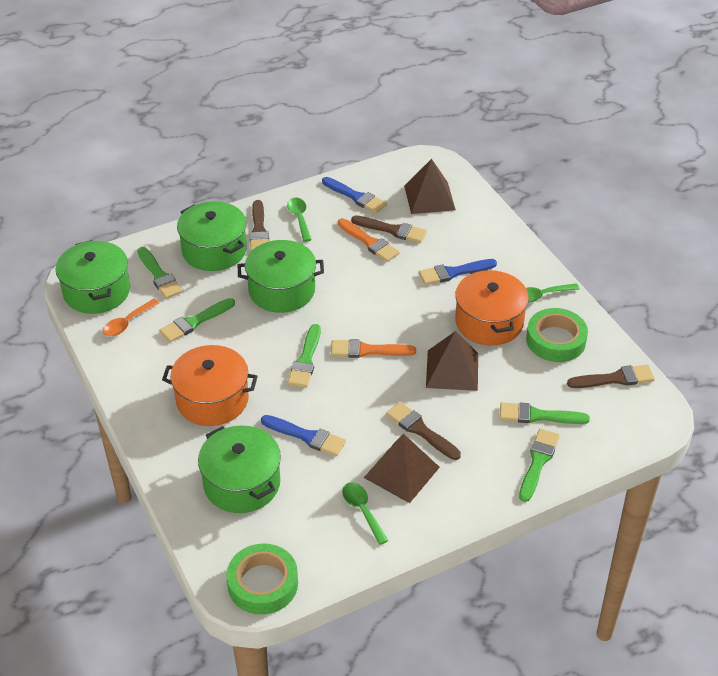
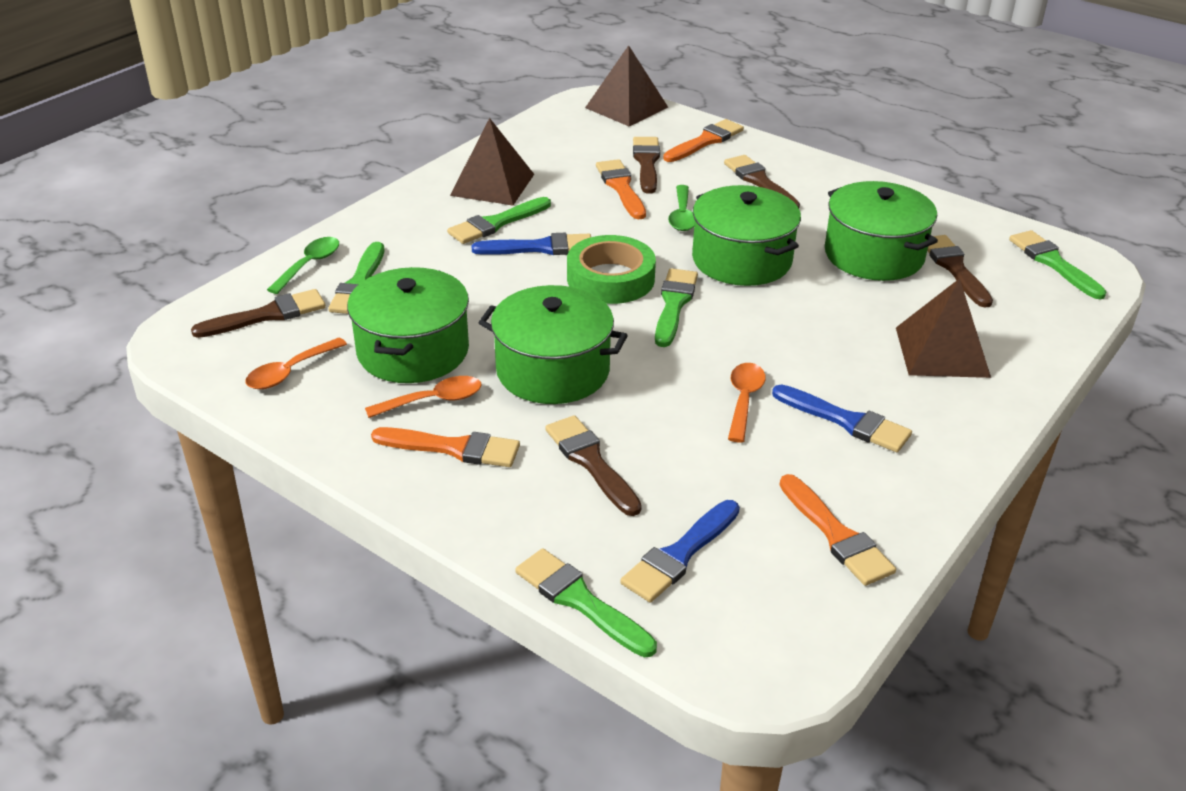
brown brush: [249,200,269,251] [351,215,427,243] [386,402,461,460] [567,365,655,388] = 4 -> [191,289,326,338] [545,415,642,516] [633,137,660,194] [724,155,800,208] [927,235,993,308] = 5
green spoon: [287,198,312,242] [342,482,389,545] [526,283,580,302] = 3 -> [267,237,339,294] [668,185,695,231] = 2
green tape: [226,544,298,615] [526,308,588,362] = 2 -> [567,235,656,304] = 1
orange brush: [331,339,416,358] [338,218,400,262] = 2 -> [371,427,520,467] [596,159,646,219] [663,119,744,162] [780,474,896,586] = 4
orange pot: [162,345,258,426] [455,269,529,346] = 2 -> none = 0
orange spoon: [103,299,159,336] = 1 -> [246,338,347,389] [365,376,482,418] [728,363,766,443] = 3

